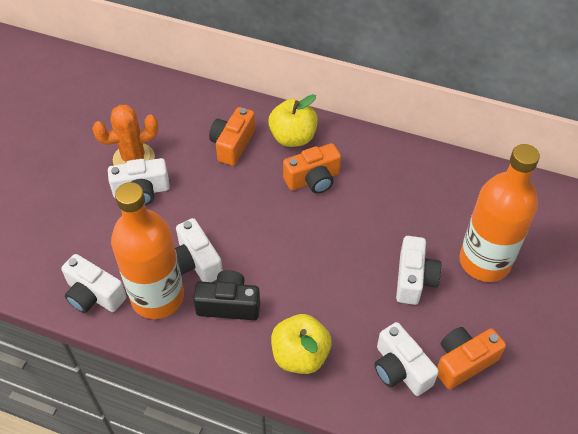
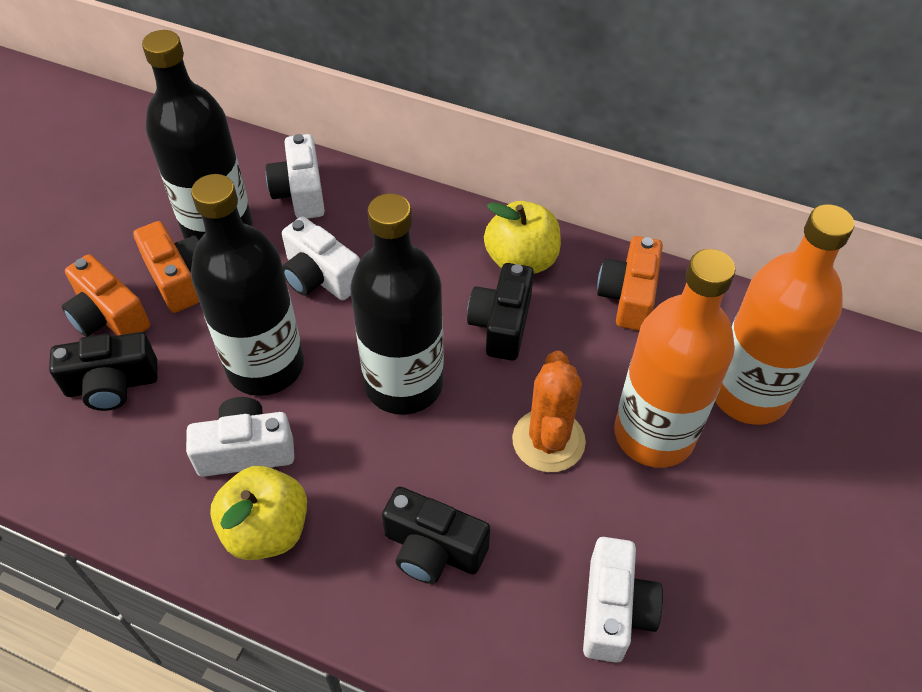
black bottle: none = 0 -> [142,30,253,240] [191,174,304,396] [350,193,444,415] = 3
black camera: [193,270,260,320] = 1 -> [49,332,158,411] [382,486,490,584] [467,263,534,361] = 3
white camera: [61,254,126,313] [108,158,170,205] [175,218,223,282] [374,322,439,396] [396,236,441,305] = 5 -> [186,397,294,477] [266,134,325,219] [282,217,360,300] [583,537,663,663] = 4

